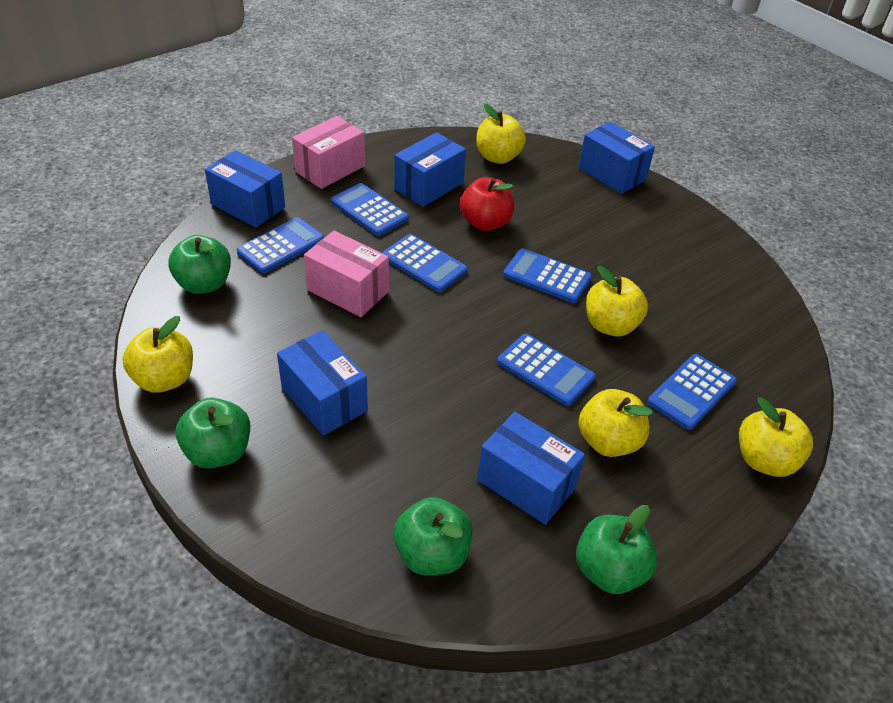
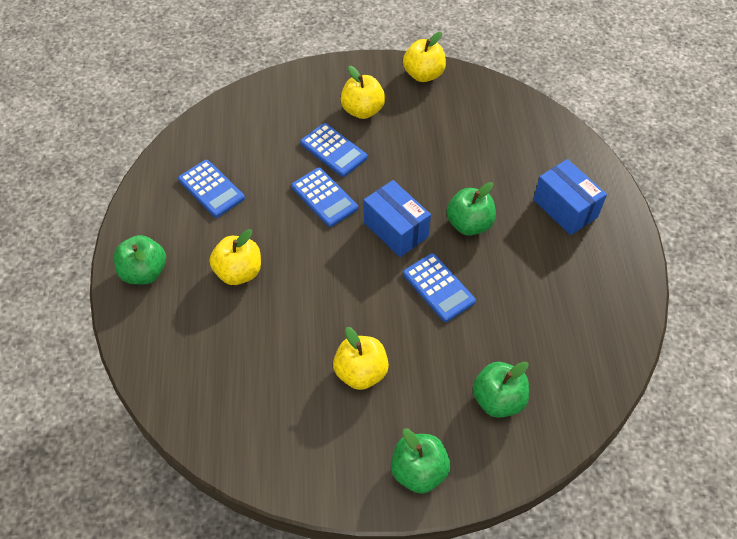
blue box: [205,150,285,228] [277,330,368,436] [394,132,466,207] [477,412,585,525] [579,121,655,194] = 5 -> [364,180,431,257] [533,159,607,235] = 2
blue calculator: [237,217,324,274] [331,183,409,236] [382,234,468,292] [497,334,596,406] [503,248,592,303] [648,354,737,430] = 6 -> [178,160,245,218] [291,168,358,227] [300,123,368,177] [403,253,476,322] = 4
pink box: [292,116,365,189] [304,231,389,317] = 2 -> none = 0
red apple: [460,177,514,231] = 1 -> none = 0
yellow apple: [122,316,193,393] [476,104,526,164] [578,389,653,457] [586,266,648,336] [739,397,813,477] = 5 -> [210,229,261,285] [333,327,389,390] [341,66,385,119] [403,32,446,82] = 4

